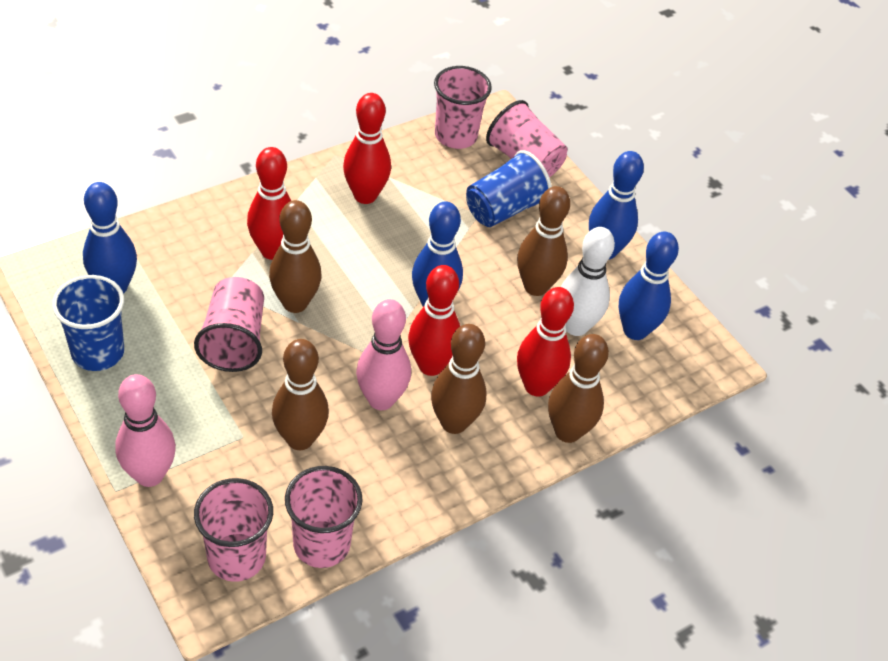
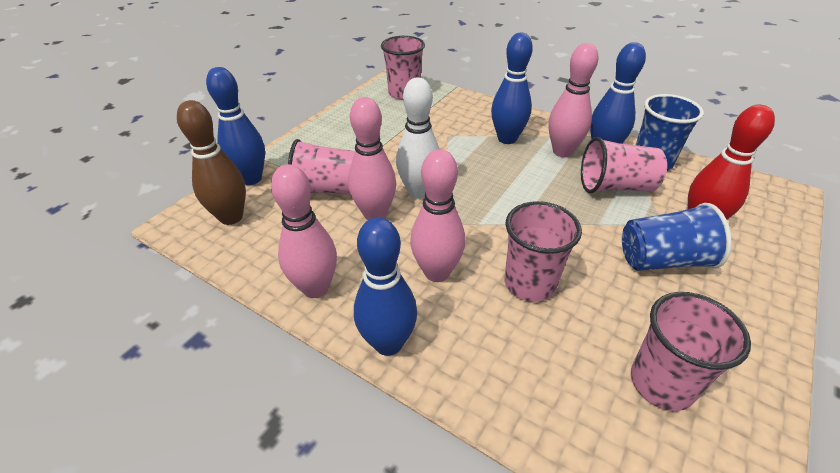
brown bowling pin: [269,200,321,313] [272,339,329,450] [431,324,486,434] [517,186,570,296] [548,334,609,443] = 5 -> [177,100,246,225] = 1
pink bowling pin: [115,374,176,487] [356,299,411,410] = 2 -> [271,164,337,298] [348,97,397,220] [410,149,465,282] [548,43,598,157] = 4
red bowling pin: [247,147,291,260] [343,93,391,204] [408,265,460,376] [517,287,574,397] = 4 -> [688,105,775,219] = 1

